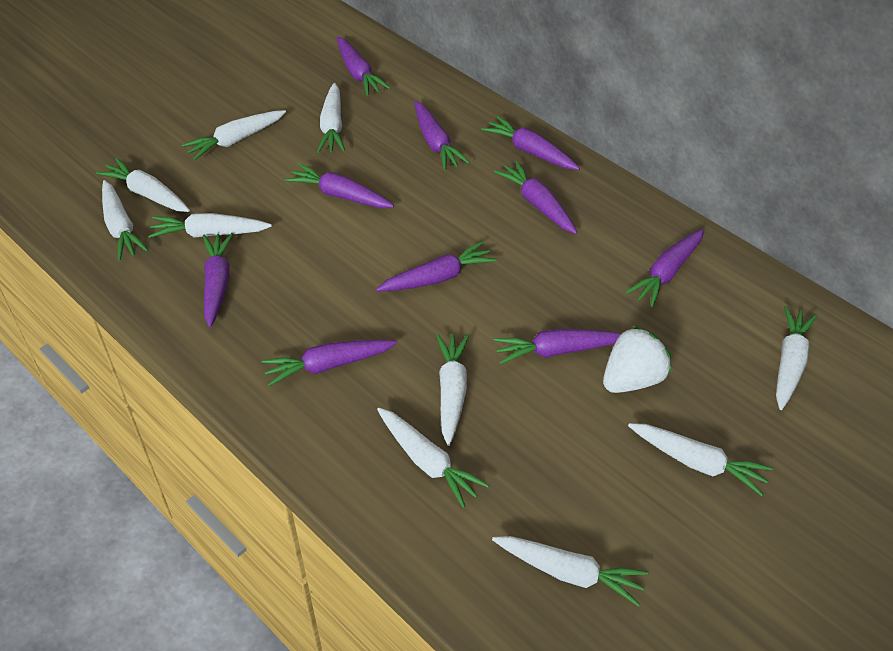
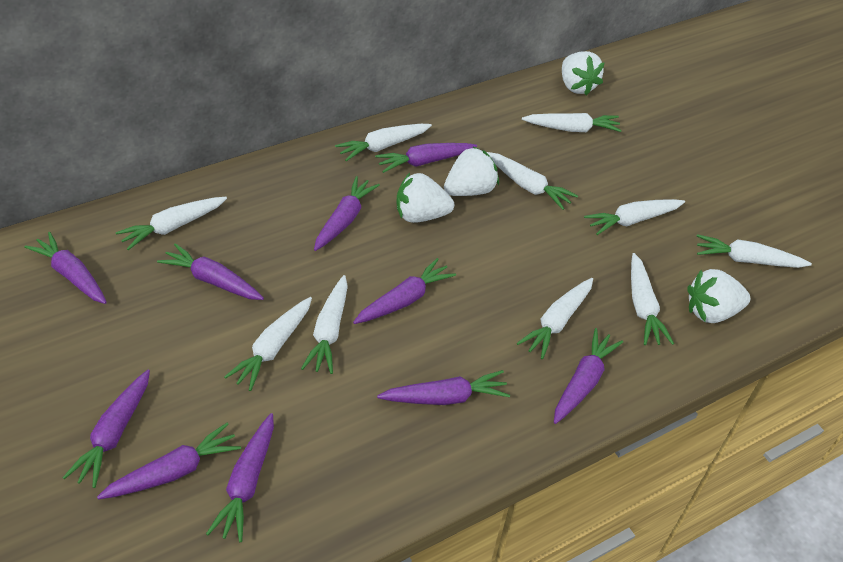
white strawberry: [603,325,672,393] = 1 -> [396,173,454,223] [444,146,499,196] [562,51,604,96] [687,269,750,323] = 4

